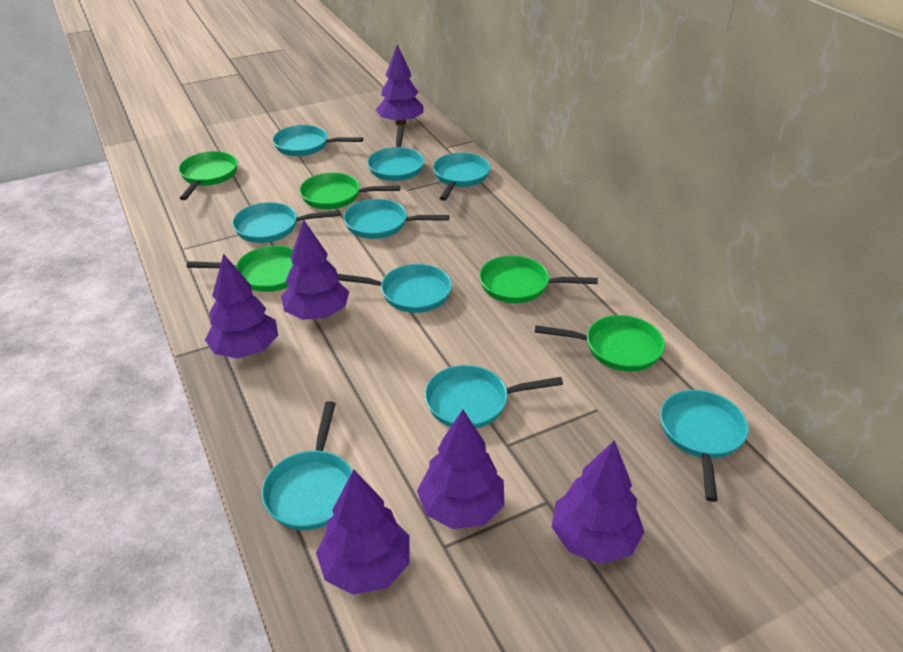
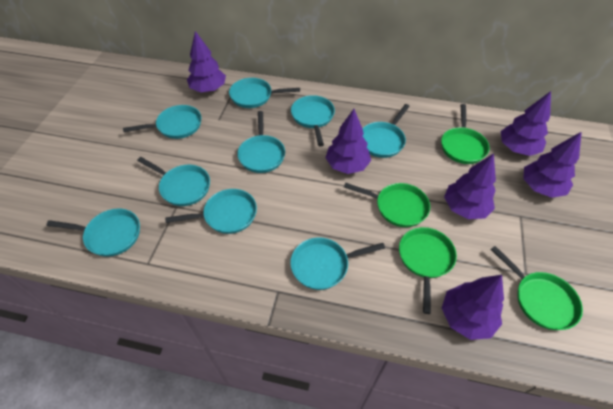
green pan: [179,151,238,200] [187,245,293,292] [299,173,400,209] [479,255,598,303] [535,315,665,372] = 5 -> [344,183,430,227] [399,227,457,314] [441,104,489,164] [491,246,583,330] = 4

